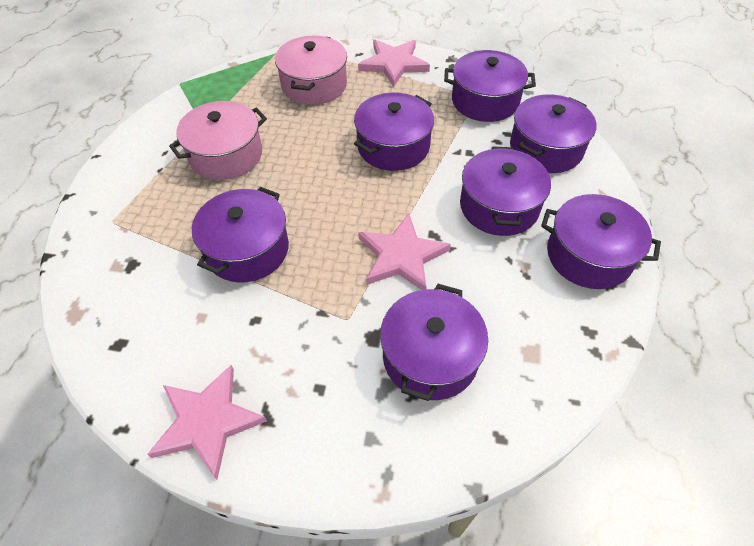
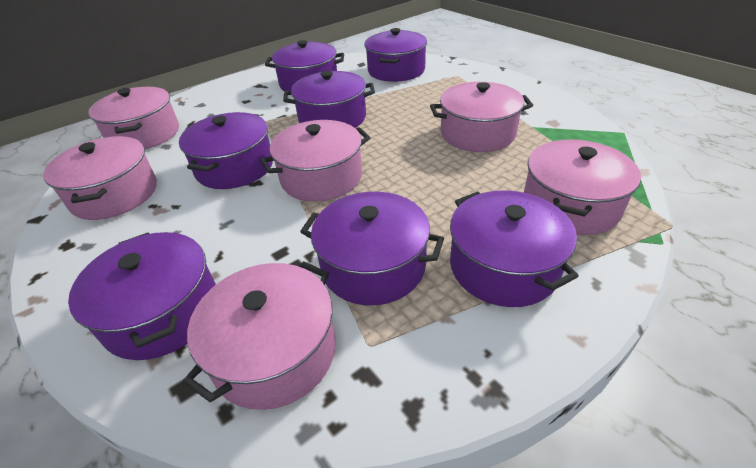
pink pot: [169,101,267,180] [275,36,347,105] = 2 -> [43,136,157,220] [88,87,179,149] [183,261,336,410] [260,120,371,202] [430,82,533,152] [524,139,641,235] = 6
pink star: [148,365,267,480] [358,40,430,87] [358,213,451,290] = 3 -> none = 0

